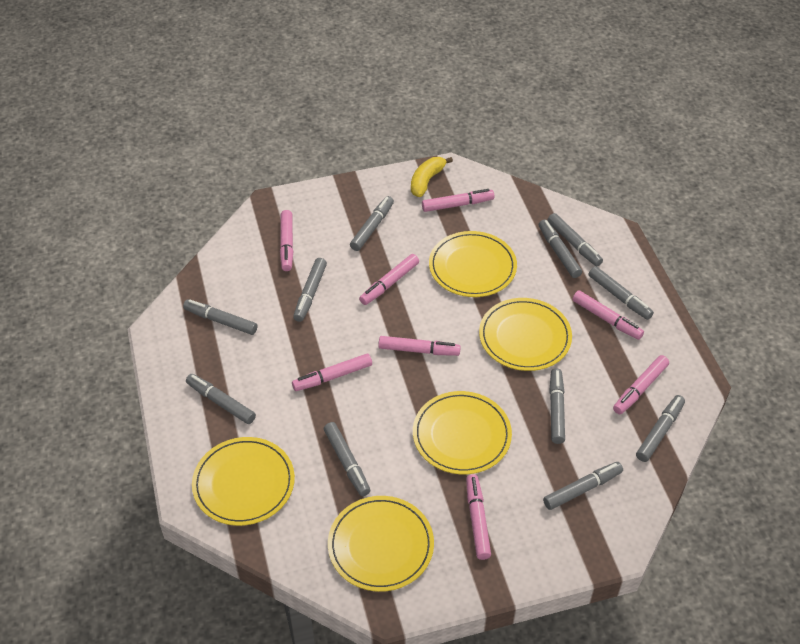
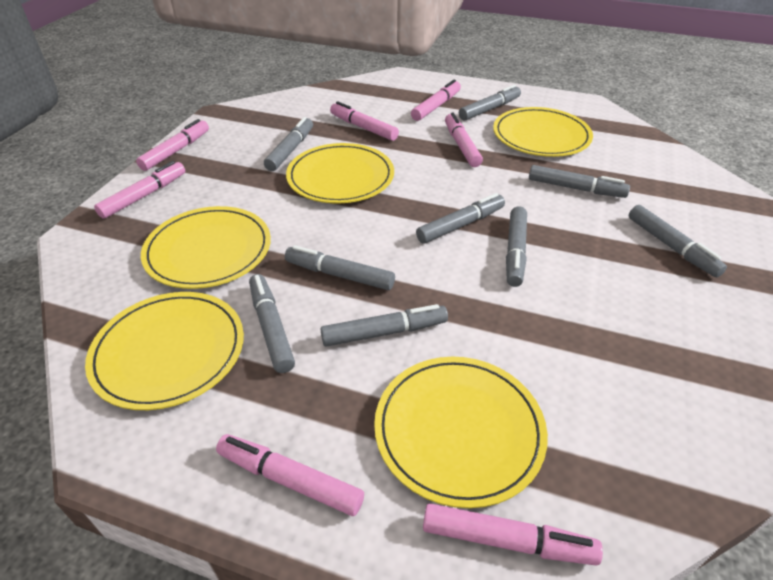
grey marker: [183,299,257,335] [186,374,256,424] [293,258,327,322] [324,422,370,496] [350,196,394,251] [539,219,582,278] [543,462,623,510] [547,213,603,266] [549,368,565,444] [589,266,654,320] [636,395,685,462] = 11 -> [249,274,295,373] [264,117,313,171] [285,245,395,290] [321,304,448,347] [416,193,505,243] [459,85,521,121] [506,206,527,287] [529,165,630,198] [629,205,727,278] = 9
pink marker: [280,210,293,271] [292,353,372,391] [359,254,419,305] [378,336,461,356] [422,189,494,212] [466,474,491,560] [572,290,644,340] [613,355,669,414] = 8 -> [94,161,185,219] [136,119,209,171] [216,434,364,516] [330,101,399,141] [411,79,461,121] [423,503,603,565] [445,113,483,167] = 7
yellow banana: [411,157,453,197] = 1 -> none = 0

